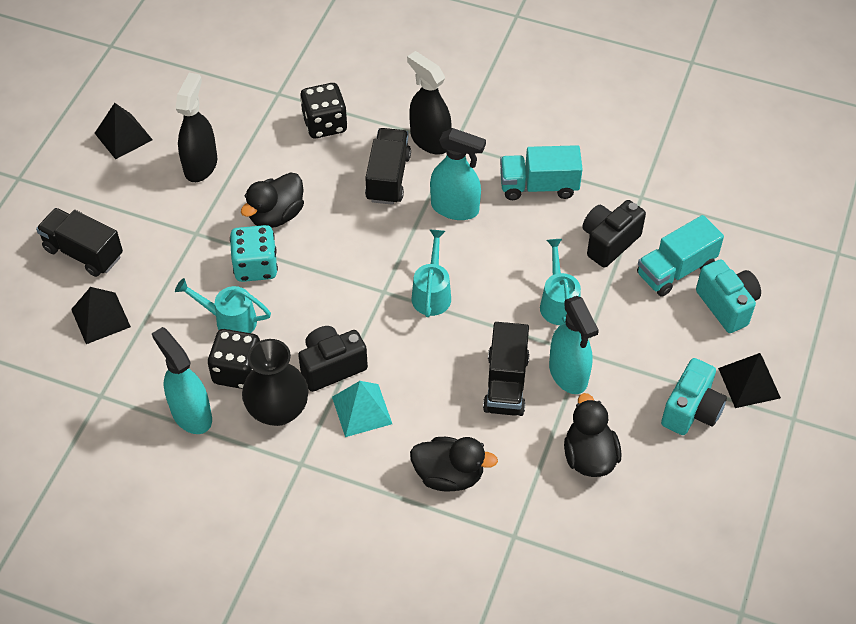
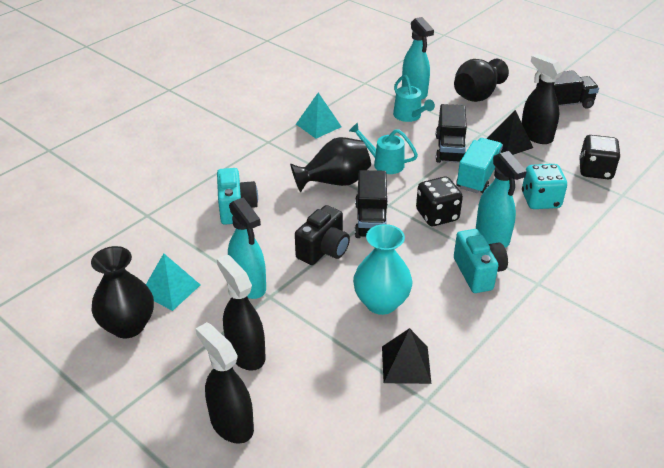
black camera: [298,326,368,392] [582,200,646,268] = 2 -> [295,205,350,265] = 1
black duck: [241,172,304,228] [410,437,498,491] [564,393,621,477] = 3 -> none = 0
black pyramid: [71,287,131,344] [95,103,153,159] [718,353,781,408] = 3 -> [382,328,432,384] [486,110,533,155] = 2
black spray bottle: [175,73,217,182] [407,51,452,154] = 2 -> [196,322,254,444] [217,254,266,371] [521,54,563,144] = 3
black vase: [242,339,309,426] = 1 -> [91,246,154,338] [290,137,371,193] [454,59,509,102] = 3
turquoise pyramid: [332,381,392,437] = 1 -> [146,254,200,311] [296,93,342,139] = 2
turquoise truck: [500,145,583,200] [637,215,724,297] = 2 -> [456,138,503,193] = 1
turquoise vase: none = 0 -> [353,224,412,315] = 1
turquoise watering can: [175,278,271,333] [412,230,451,317] [540,239,581,325] = 3 -> [349,123,418,174] [393,75,435,122] = 2

